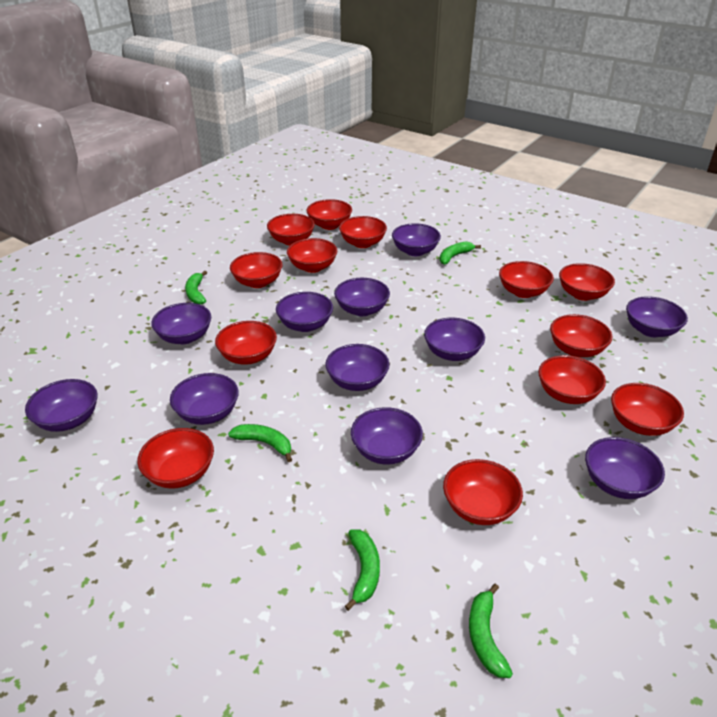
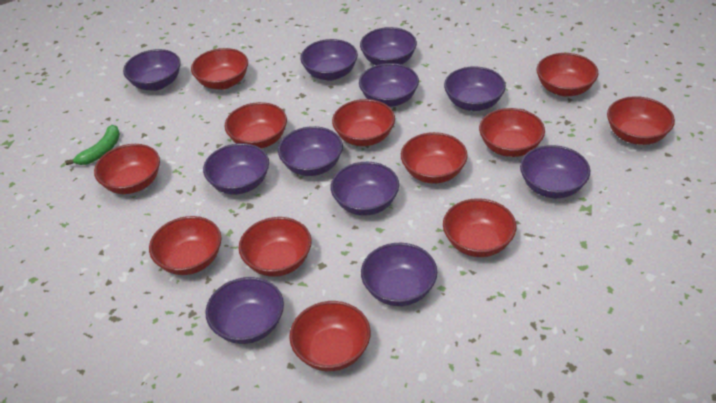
green banana: [185,271,207,305] [228,424,292,462] [345,530,380,611] [440,241,481,265] [469,584,513,678] = 5 -> [65,125,120,165] = 1
red bowl: [137,428,214,488] [215,321,277,365] [230,252,282,288] [267,214,315,246] [287,238,337,273] [306,199,352,230] [339,216,387,248] [443,459,523,525] [499,261,554,298] [538,355,606,404] [550,314,613,357] [559,263,615,301] [611,383,684,436] = 13 -> [94,144,160,194] [149,216,222,275] [191,48,248,90] [225,102,287,148] [239,217,312,277] [289,301,371,371] [332,99,395,146] [401,132,468,184] [443,198,516,257] [479,108,545,157] [537,53,599,97] [607,96,675,145] = 12

